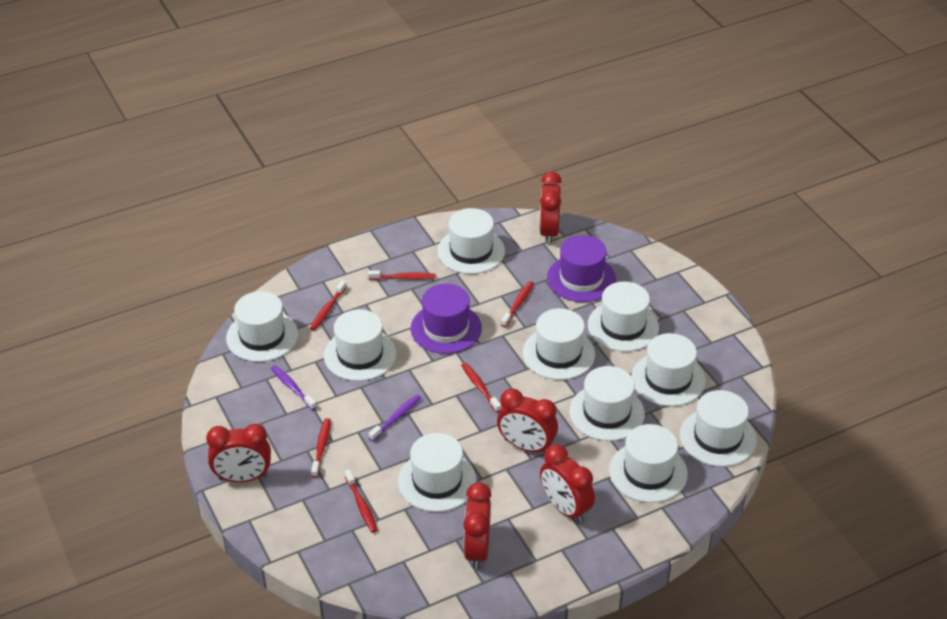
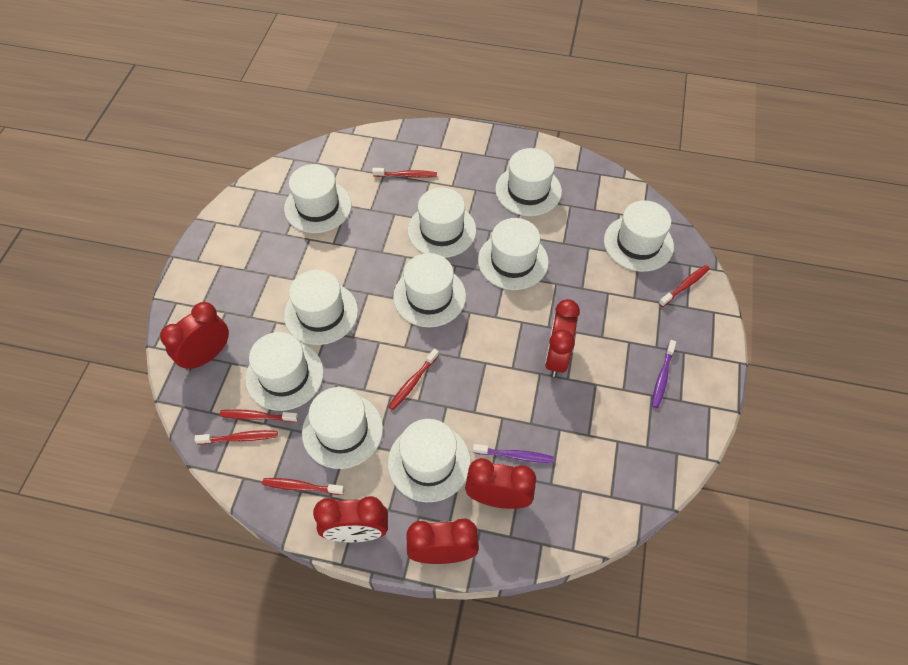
purple hat: [411,284,482,354] [547,235,616,302] = 2 -> none = 0

